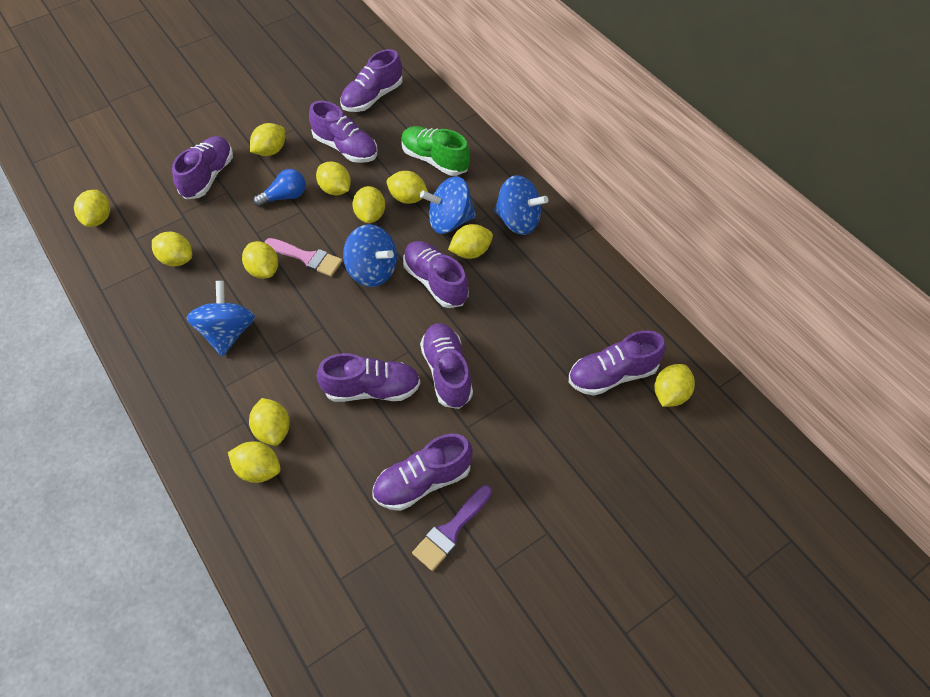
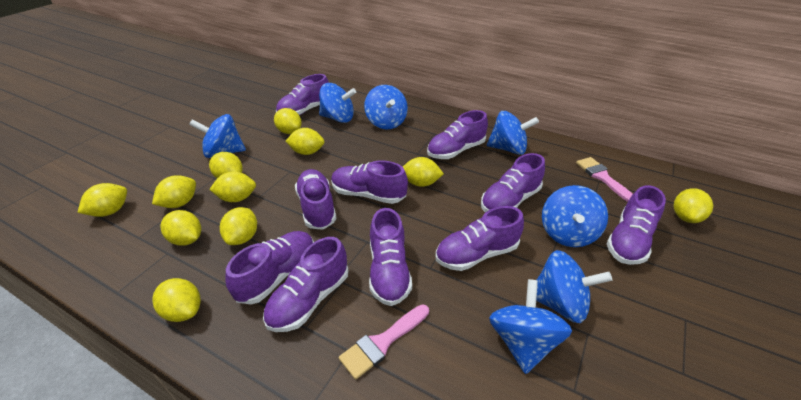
blue light bulb: [253,169,306,207] = 1 -> none = 0
blue spinning top: [186,281,255,356] [343,224,397,287] [420,176,476,234] [494,175,548,235] = 4 -> [189,114,246,158] [319,83,356,123] [364,85,408,129] [487,111,539,155] [489,279,572,374] [536,250,612,323] [542,185,608,247] = 7
green shoe: [401,126,470,176] = 1 -> none = 0
pink brush: [265,238,342,277] = 1 -> [339,304,429,380] [576,157,633,202] = 2
purple brush: [412,485,492,571] = 1 -> none = 0
purple shoe: [172,136,233,200] [309,101,377,163] [317,353,420,402] [340,49,403,112] [373,434,473,511] [403,241,469,308] [420,323,473,409] [569,330,665,396] = 8 -> [226,231,314,304] [263,237,348,332] [276,74,329,115] [295,169,336,230] [331,161,408,204] [369,208,412,306] [427,110,488,159] [435,206,524,271] [481,153,545,213] [606,185,666,265] = 10

